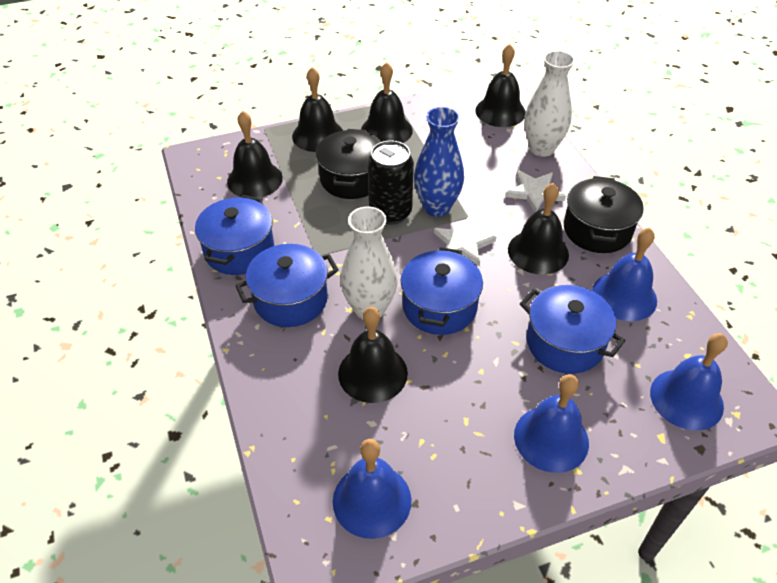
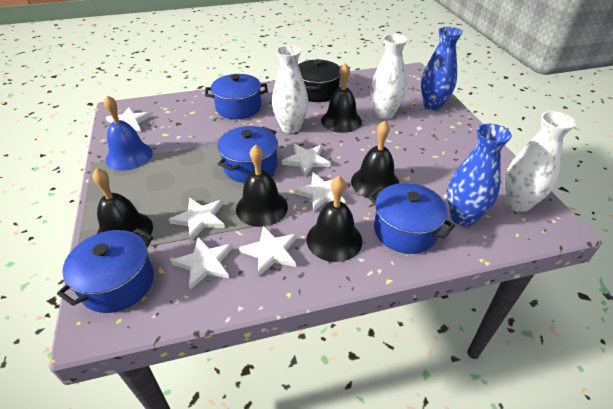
black bell: [227,111,283,198] [292,67,343,152] [338,307,408,403] [361,62,413,143] [475,44,526,127] [508,183,569,275] = 6 -> [92,168,153,242] [236,144,288,227] [306,176,362,262] [321,63,362,133] [351,121,400,199] = 5
black can: [368,140,414,225] = 1 -> none = 0
black pot: [315,129,382,199] [564,176,644,253] = 2 -> [298,59,340,102] = 1
blue bell: [333,439,412,539] [514,374,589,473] [592,227,657,321] [650,333,728,431] = 4 -> [104,95,153,171] = 1
blue vase: [414,107,464,217] = 1 -> [421,27,462,110] [447,124,512,226] = 2
white star: [434,218,496,266] [505,170,566,212] = 2 -> [106,107,151,131] [169,197,225,241] [171,237,233,289] [239,226,297,276] [282,144,330,177] [294,173,345,211] = 6
white vase: [341,206,398,320] [524,51,575,157] = 2 -> [272,45,309,133] [370,34,408,119] [505,111,576,212] = 3

